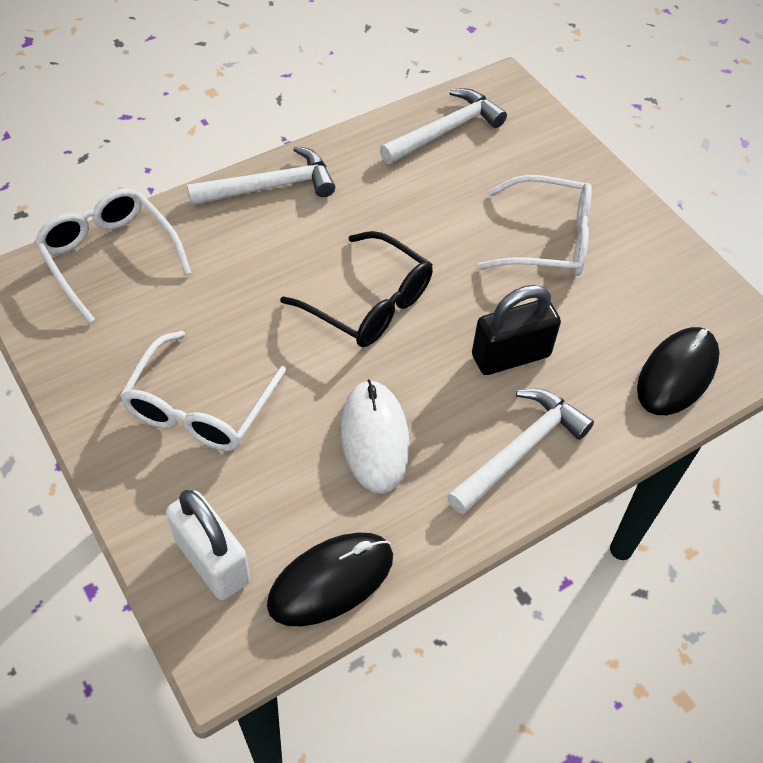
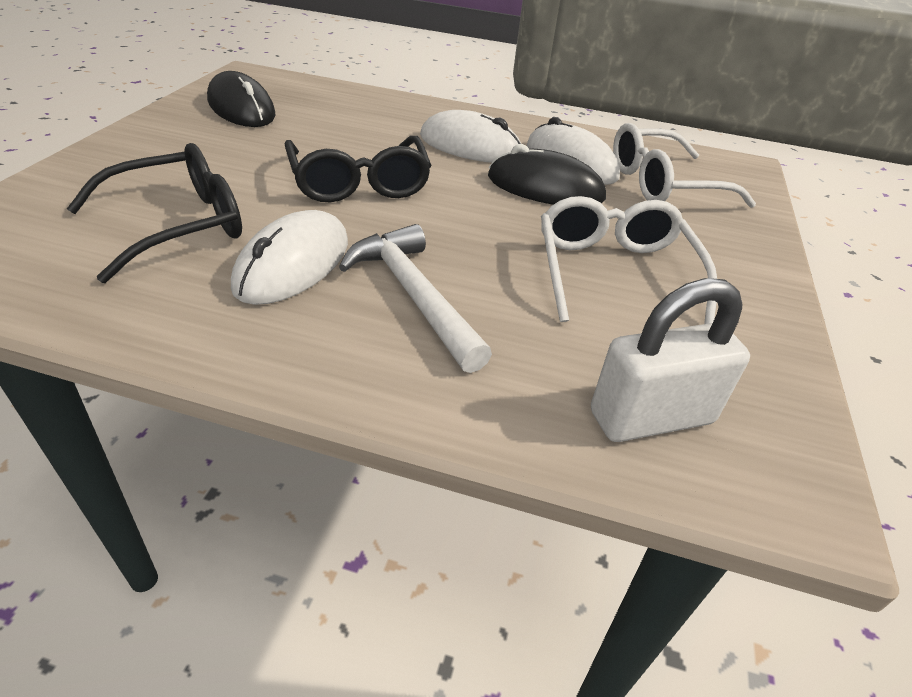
black glasses: [280,231,433,347] = 1 -> [67,143,242,283] [285,136,432,202] = 2
black padlock: [472,285,561,375] = 1 -> none = 0
white glasses: [34,188,191,323] [120,331,286,451] [478,175,592,276] = 3 -> [541,196,717,324] [613,123,756,208] = 2
white hammer: [187,146,335,205] [380,88,507,164] [447,388,594,514] = 3 -> [339,224,492,373] = 1
white mouse: [341,379,410,494] = 1 -> [231,210,348,305] [420,110,521,163] [527,117,620,185] = 3

